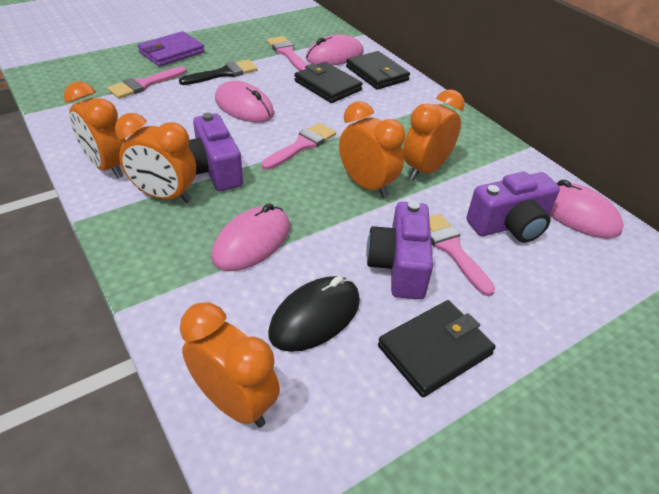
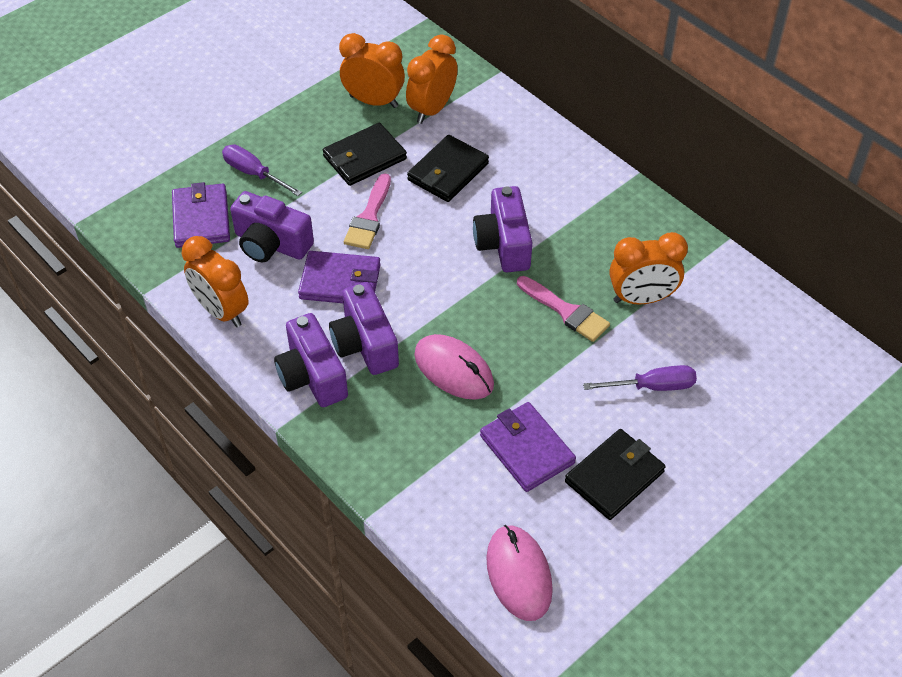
black brush: [179,59,257,85] = 1 -> none = 0
black mouse: [268,276,360,352] = 1 -> none = 0
orange clock: [64,81,125,179] [115,113,196,203] [180,302,280,428] [339,101,405,198] [403,89,465,181] = 5 -> [181,236,249,327] [339,33,405,108] [406,34,458,124] [609,232,688,304] = 4
pink brush: [107,66,187,99] [261,123,336,170] [267,36,307,71] [429,214,495,296] = 4 -> [344,173,391,249] [517,276,610,342] = 2
pink mouse: [211,203,290,271] [215,81,274,123] [306,34,364,65] [549,180,624,239] = 4 -> [414,334,494,400] [486,525,553,621] = 2
purple camera: [188,113,243,191] [366,201,433,299] [466,172,560,243] = 3 -> [230,191,314,262] [274,313,348,407] [329,282,399,375] [473,186,532,272] = 4
purple screwdriver: none = 0 -> [222,145,302,196] [583,365,697,391] = 2
purple wallet: [137,31,205,67] = 1 -> [172,182,230,248] [298,251,381,303] [480,402,576,492] = 3

